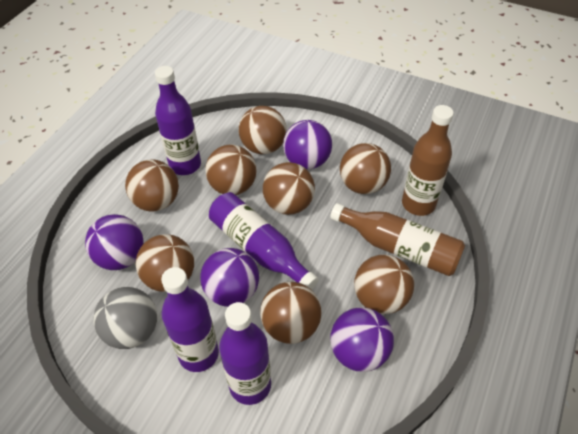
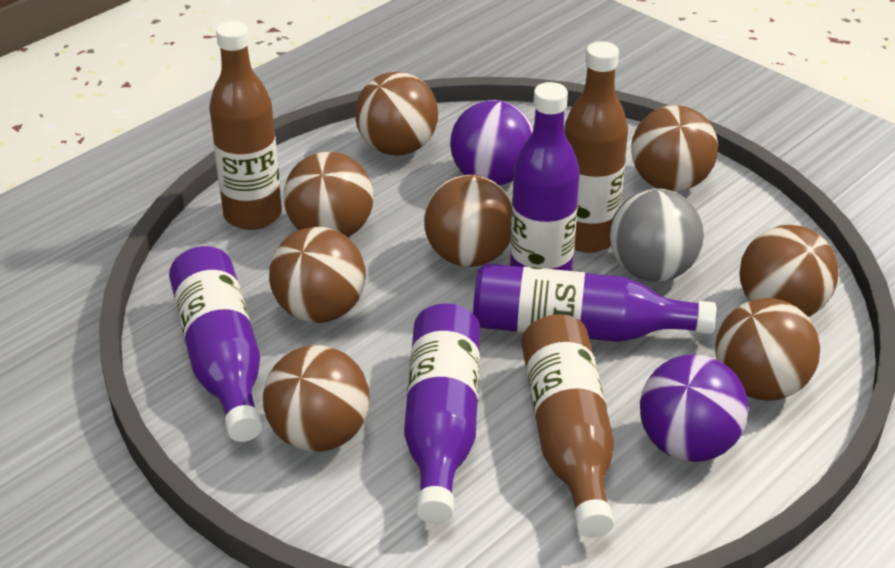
brown bottle: [330,203,465,276] [402,105,454,216] = 2 -> [209,21,282,230] [521,314,614,538] [564,41,628,253] = 3
purple ball: [85,214,144,270] [200,248,259,307] [283,120,332,169] [330,307,394,372] = 4 -> [450,100,533,185] [640,354,748,462] = 2

